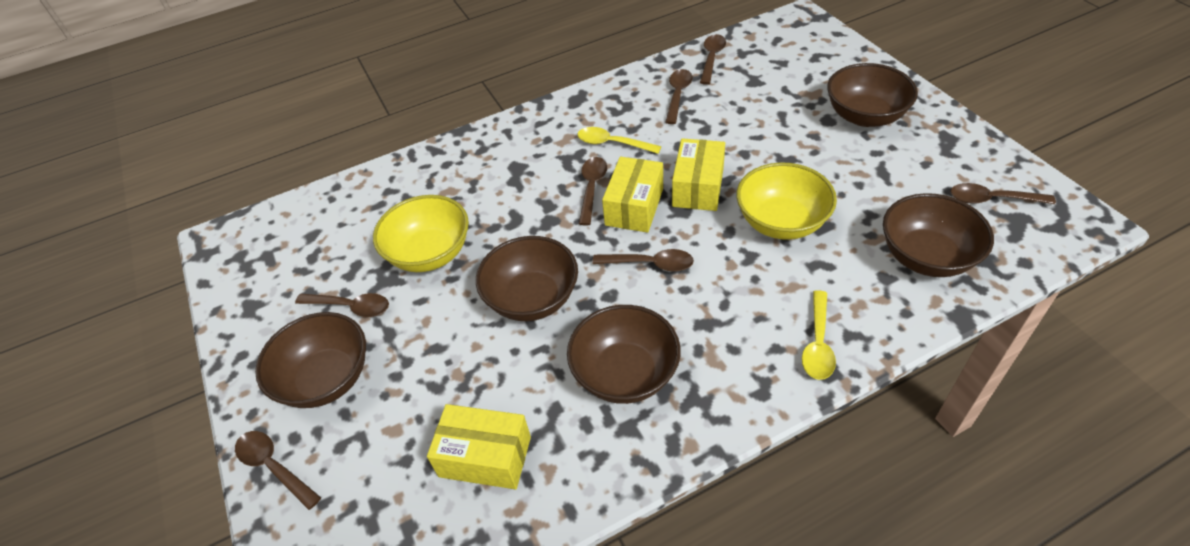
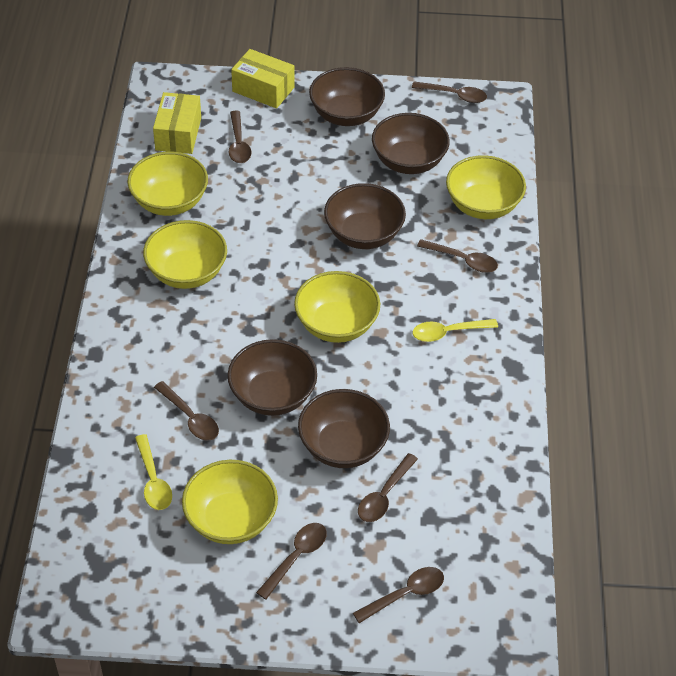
yellow bowl: [373,195,469,272] [736,163,837,240] = 2 -> [127,152,208,216] [143,220,227,289] [182,460,278,544] [294,271,380,343] [446,155,526,219] = 5
yellow box: [427,404,531,489] [602,157,663,233] [672,138,725,211] = 3 -> [153,92,201,154] [231,49,294,109] = 2

